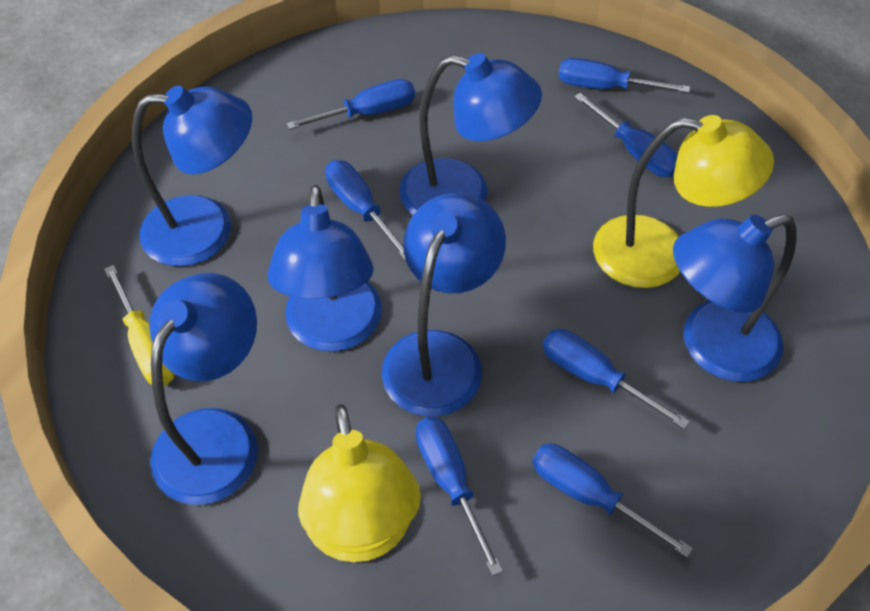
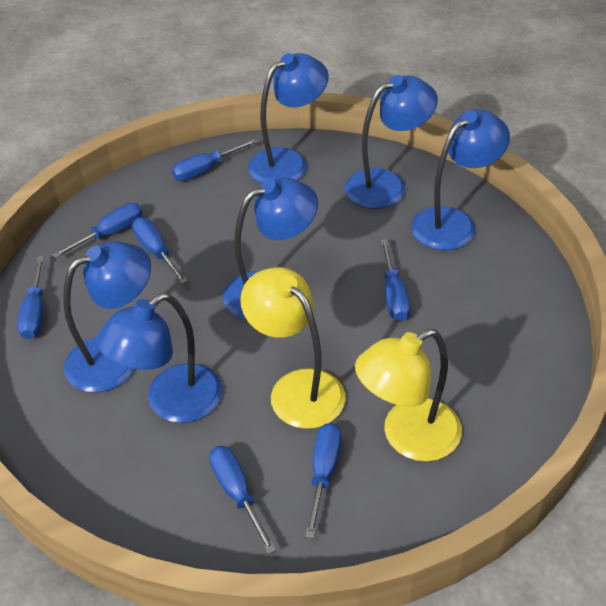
yellow screwdriver: [104,265,175,386] = 1 -> none = 0

